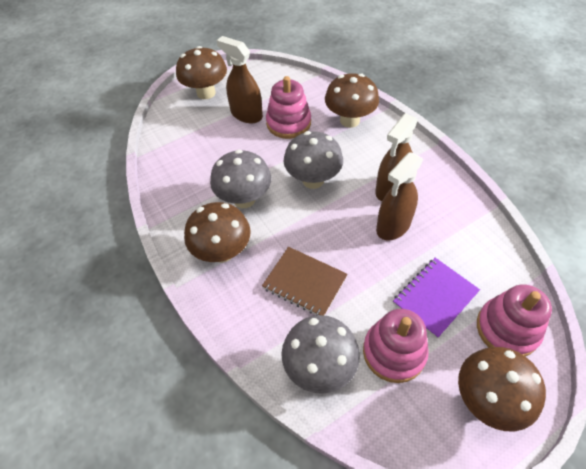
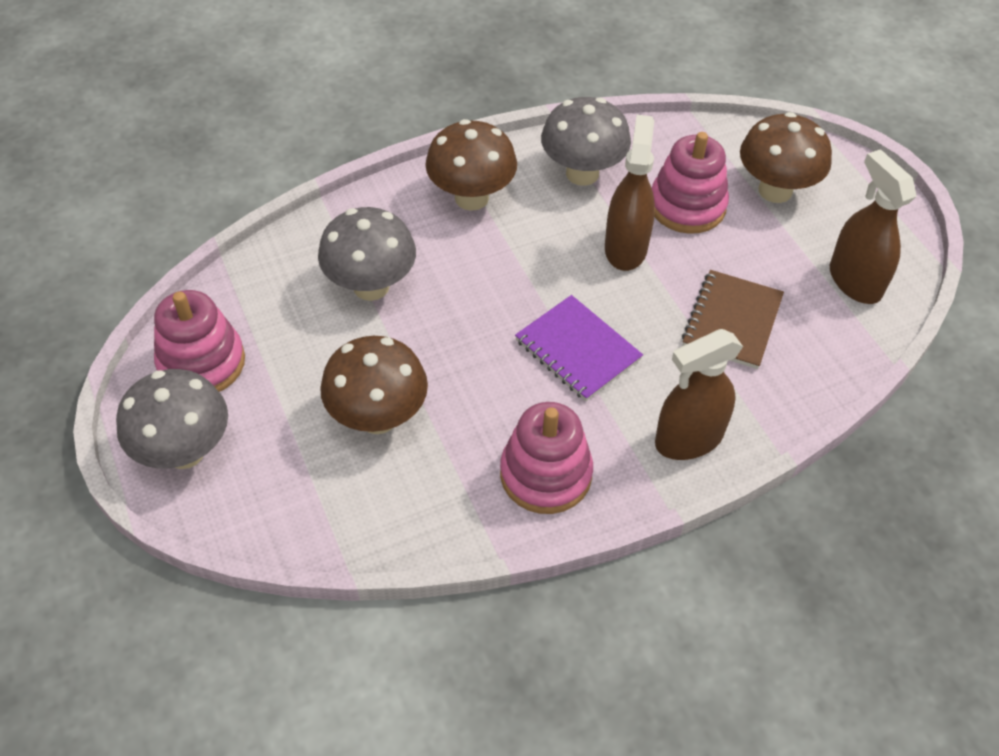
brown mushroom: [176,46,227,99] [184,202,251,263] [325,73,379,128] [458,347,546,431] = 4 -> [320,336,428,434] [425,119,517,211] [740,112,832,203] = 3

